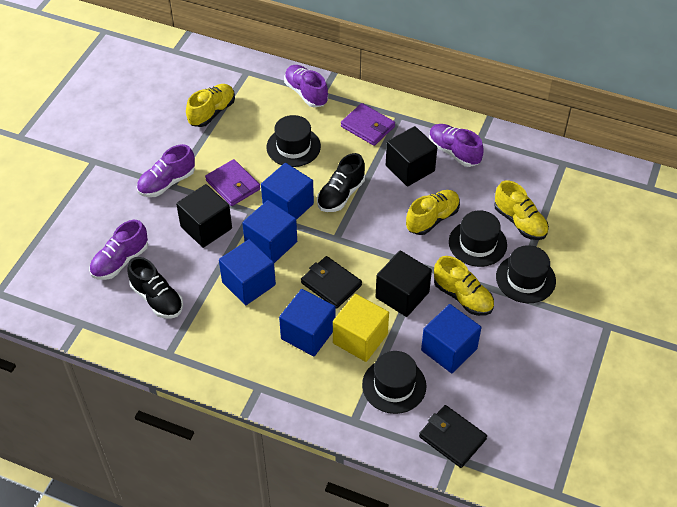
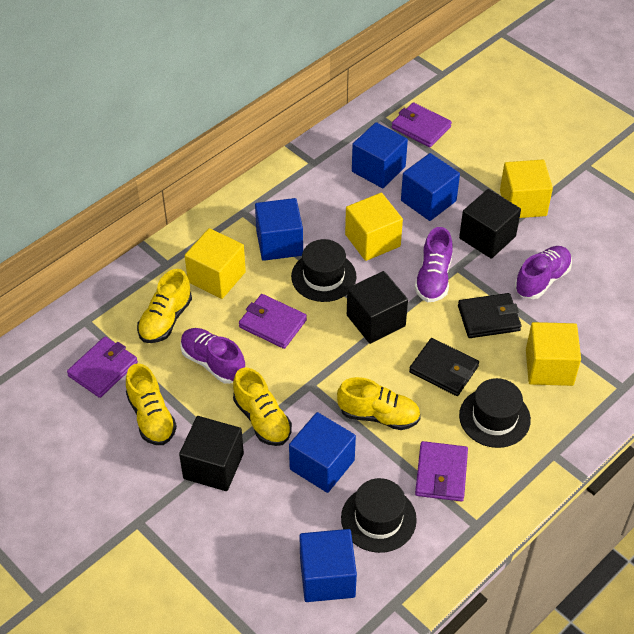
black hat: [266,115,321,167] [362,351,426,414] [449,210,507,267] [496,245,556,303] = 4 -> [291,239,357,302] [341,478,417,553] [459,378,531,448] = 3
black shoe: [127,257,183,318] [317,153,365,212] = 2 -> none = 0
purple shoe: [89,220,148,280] [137,144,195,197] [284,65,328,107] [429,124,484,167] = 4 -> [180,328,245,384] [414,227,453,302] [515,246,572,299] = 3
purple wallet: [205,159,261,206] [341,103,395,146] = 2 -> [67,337,138,398] [239,294,307,349] [392,102,452,147] [415,441,468,501] = 4
yellow cube: [333,294,389,362] = 1 -> [185,228,246,299] [345,193,403,261] [500,160,553,218] [526,322,581,386] = 4

